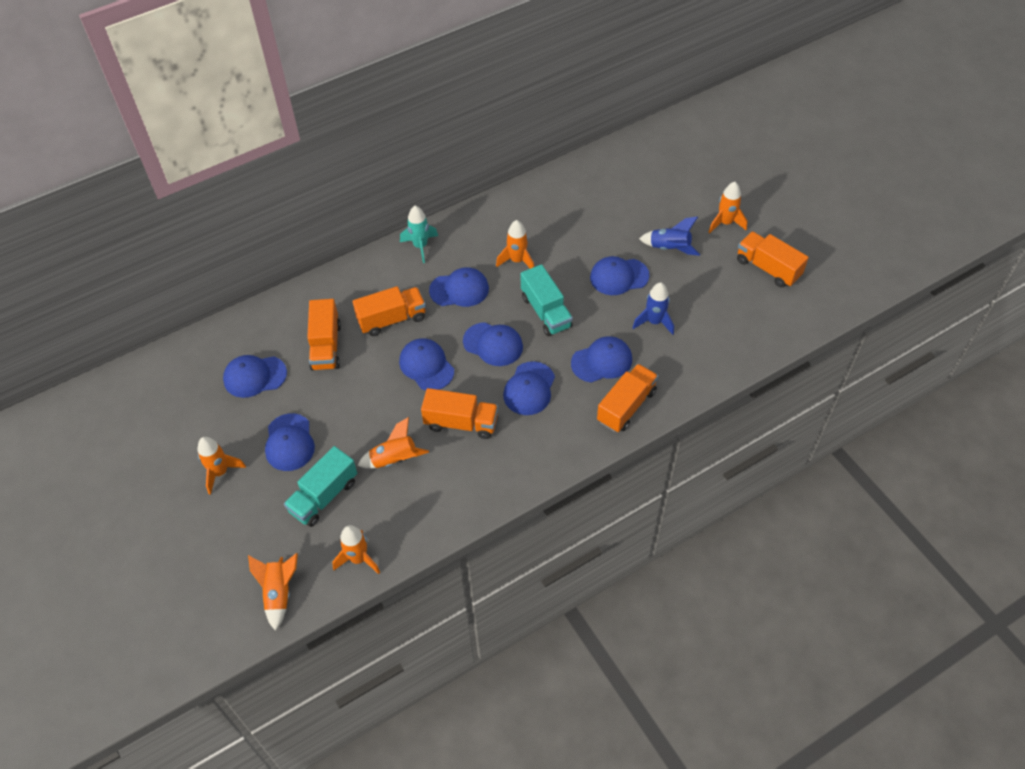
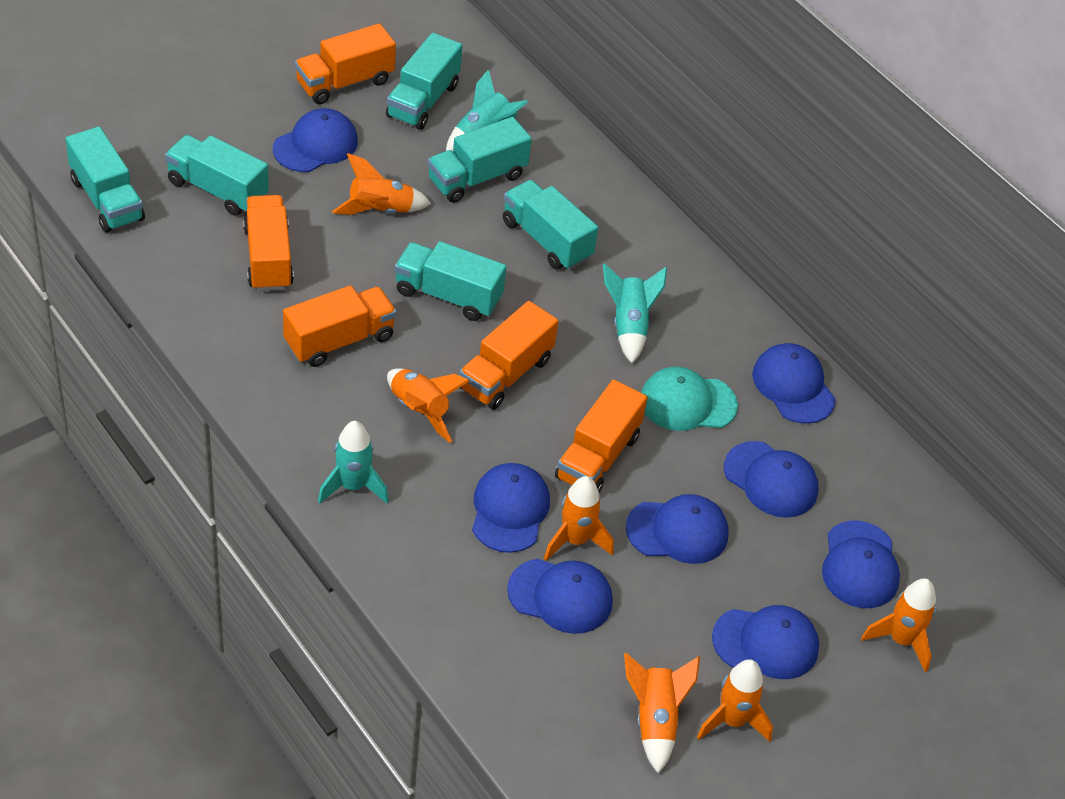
blue rocket: [633,283,674,335] [639,216,700,256] = 2 -> none = 0
turquoise cap: none = 0 -> [641,367,738,431] = 1
turquoise rocket: [400,206,438,263] = 1 -> [318,421,389,504] [446,69,528,151] [603,263,667,364] = 3
turquoise truck: [284,446,357,527] [520,264,573,336] = 2 -> [65,127,145,233] [165,135,269,216] [386,33,463,130] [395,241,506,321] [428,117,532,203] [503,180,598,270] = 6

